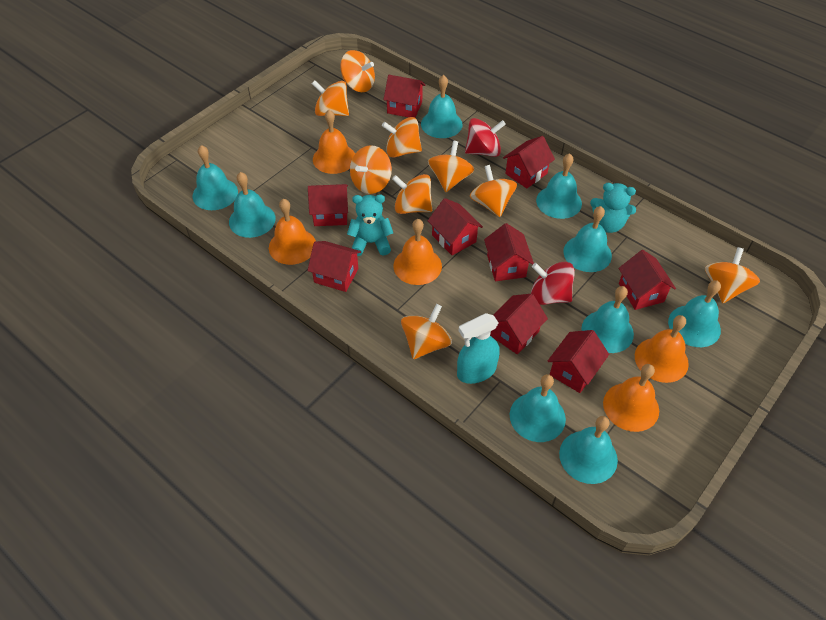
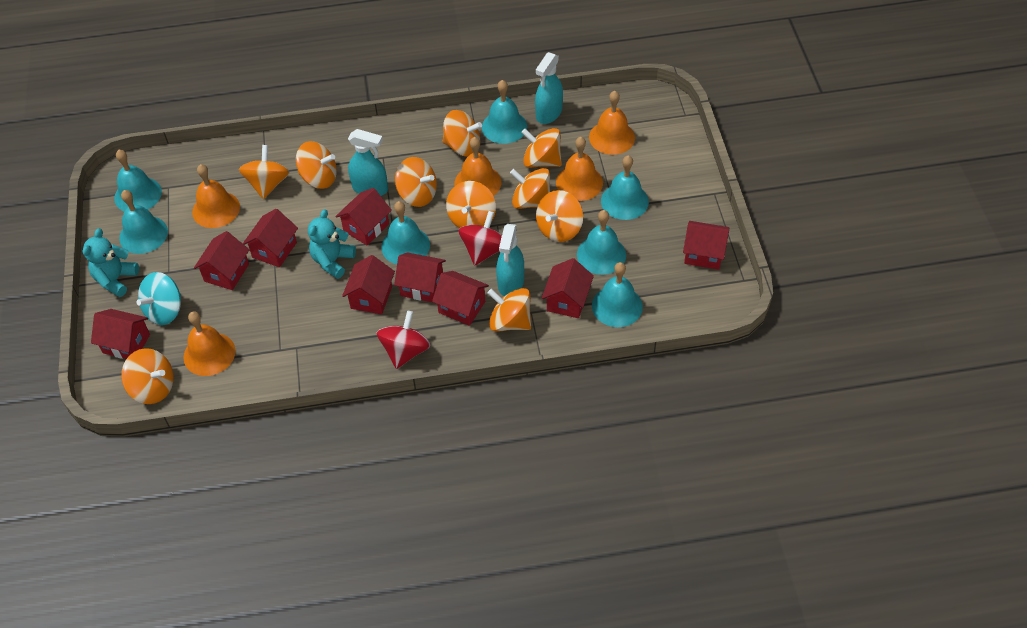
orange spinning top: [312,80,349,116] [340,50,375,92] [350,145,392,194] [382,117,422,158] [392,174,432,214] [401,304,452,359] [428,141,474,192] [470,165,517,217] [705,247,760,303] = 9 -> [121,348,173,404] [239,145,290,199] [296,141,337,189] [395,157,437,207] [443,110,482,157] [446,181,496,228] [488,288,531,332] [510,168,550,209] [521,128,562,168] [536,190,583,242] = 10
turquoise bell: [192,145,238,210] [229,172,276,238] [421,75,463,138] [510,374,566,442] [536,153,582,219] [559,416,618,484] [563,206,612,272] [581,286,634,353] [668,280,721,347] = 9 -> [114,150,162,211] [119,190,168,254] [381,201,430,265] [482,80,527,144] [577,210,626,275] [592,262,643,327] [601,155,649,220] = 7
turquoise spinning top: none = 0 -> [136,272,181,325] = 1
turquoise spray bottle: [457,313,500,384] = 1 -> [348,129,388,196] [496,224,524,296] [535,52,563,124] = 3

